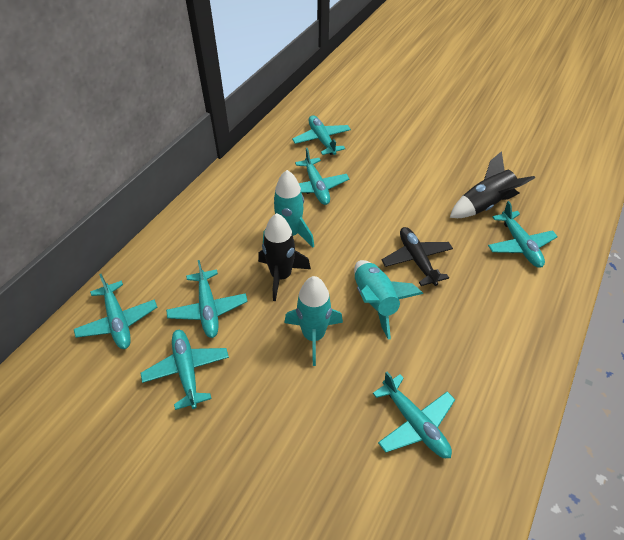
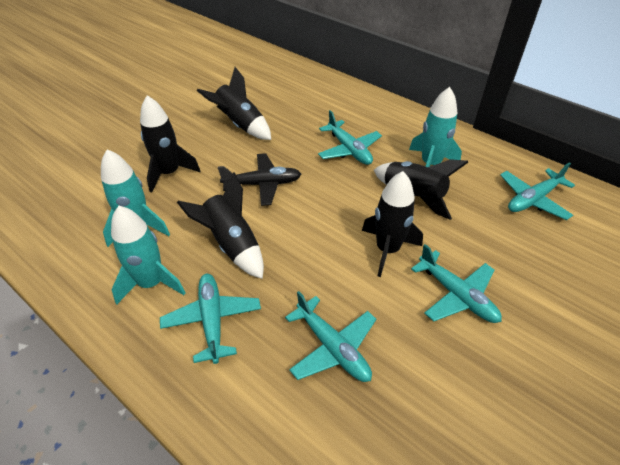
black rocket: [258,213,311,301] [450,151,535,218] = 2 -> [140,95,200,193] [177,172,264,279] [197,67,271,140] [362,171,423,277] [374,159,468,220] = 5
turquoise plane: [74,274,157,349] [141,330,229,410] [166,260,248,338] [292,115,351,155] [295,148,349,205] [373,372,455,458] [488,201,558,268] = 7 -> [160,274,261,364] [285,291,376,382] [318,110,382,165] [411,244,502,323] [500,163,575,220] = 5

